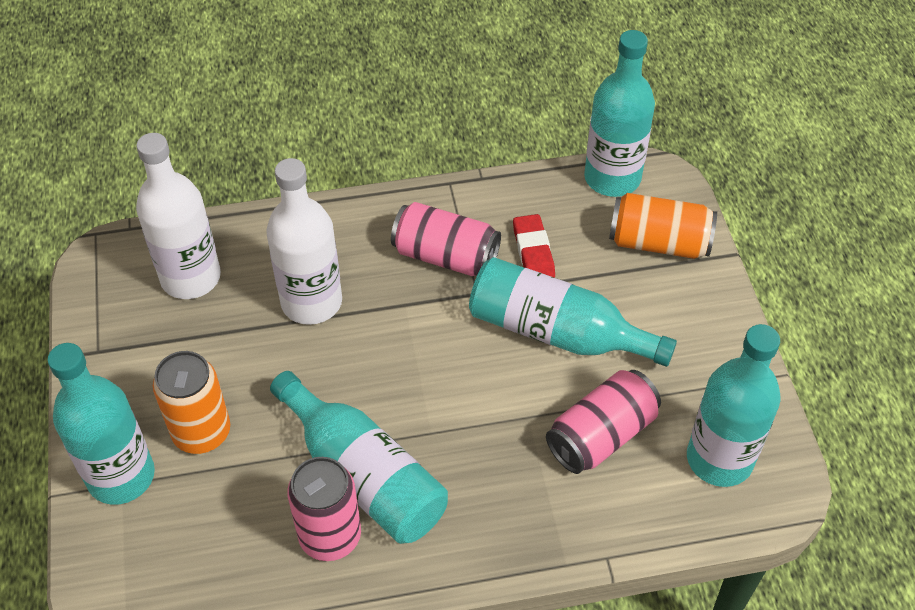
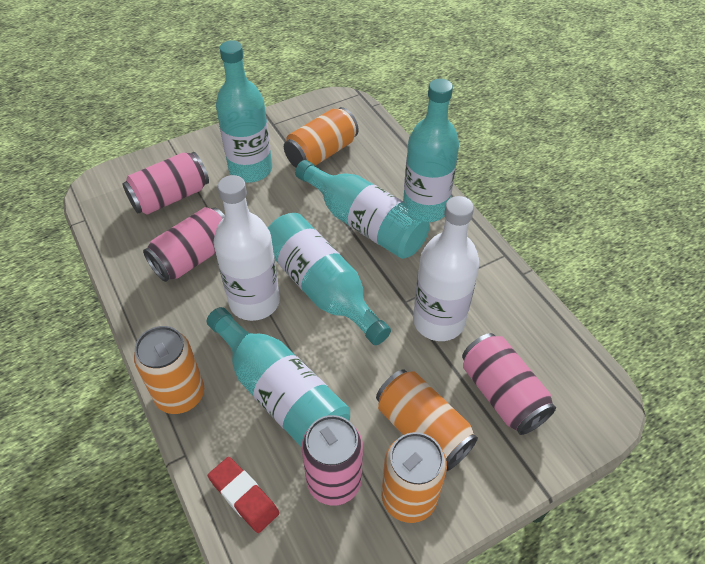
orange can: [153,351,230,454] [609,193,717,259] = 2 -> [134,326,204,414] [284,107,359,168] [376,369,478,472] [382,432,447,523] = 4
pink can: [287,457,361,561] [391,202,501,276] [546,370,661,474] = 3 -> [122,152,209,215] [143,207,225,282] [302,415,363,506] [462,333,556,435] = 4

